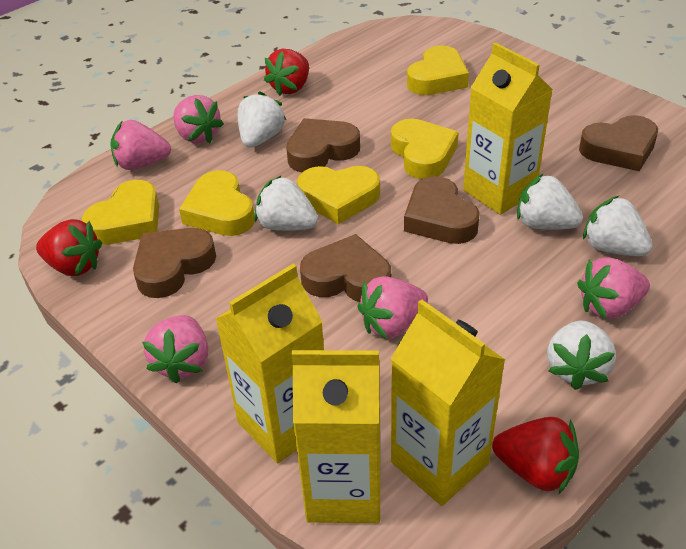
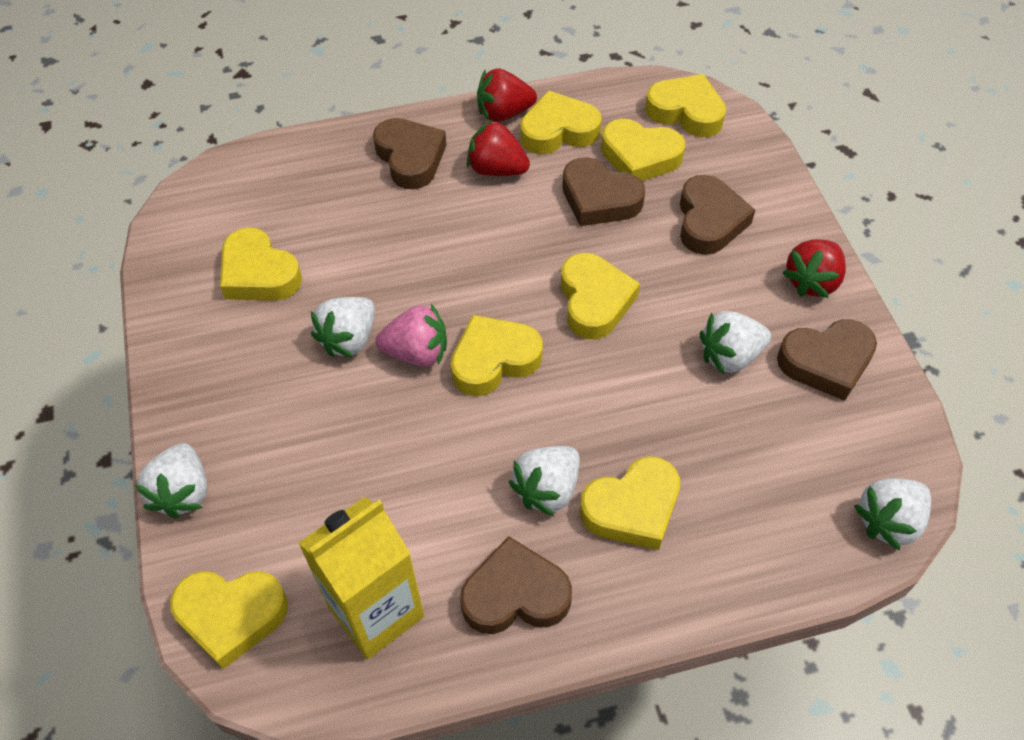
pink strawberry: [110,120,171,170] [142,315,208,384] [173,95,224,143] [357,276,428,339] [577,257,650,319] = 5 -> [376,304,447,367] = 1
yellow carton: [215,264,324,463] [292,350,381,523] [391,299,505,506] [463,42,553,215] = 4 -> [298,497,424,660] = 1
yellow heart: [82,180,159,245] [179,170,255,236] [297,166,380,224] [391,119,459,179] [407,45,469,95] = 5 -> [170,571,288,669] [220,227,302,301] [451,315,543,396] [520,90,602,154] [561,253,640,339] [580,456,680,550] [601,119,685,181] [645,74,726,137] = 8

